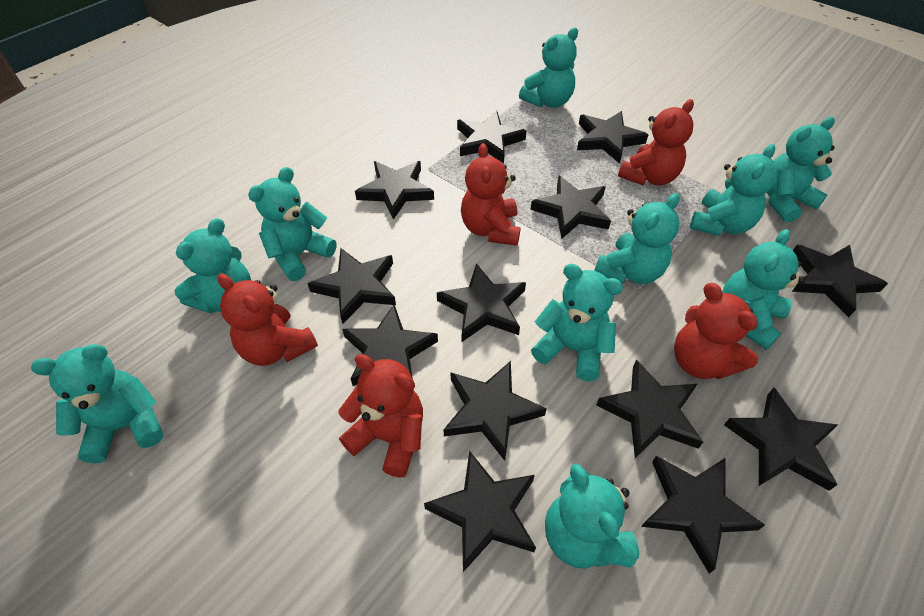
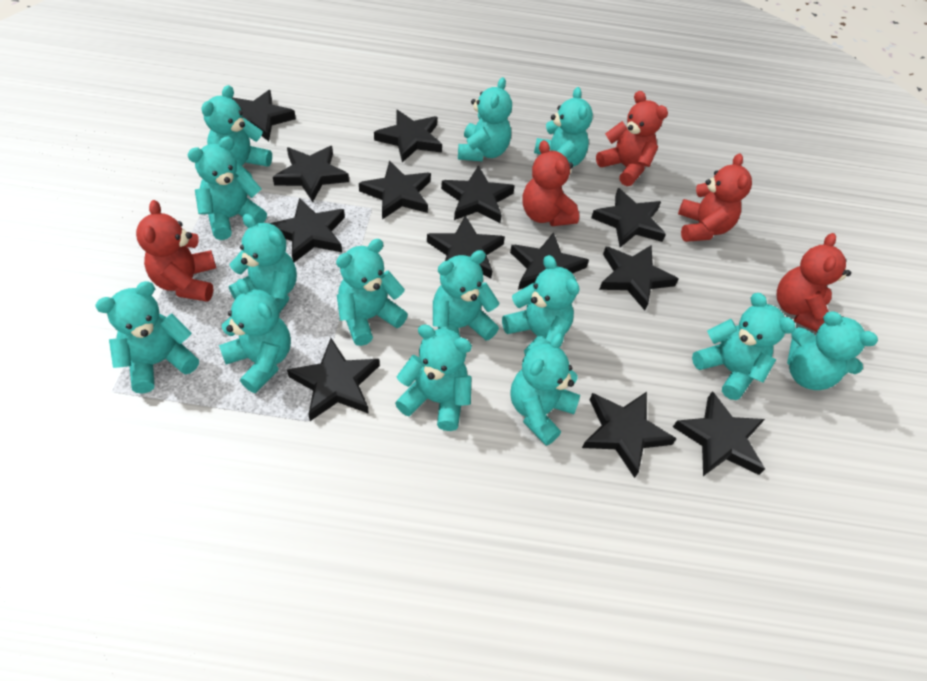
turquoise teddy bear: [31,344,163,463] [175,218,251,313] [248,167,336,281] [519,28,578,108] [531,264,623,381] [545,464,639,569] [594,193,680,284] [690,144,778,236] [722,229,805,350] [767,117,835,223] = 10 -> [95,281,199,394] [187,137,267,240] [202,85,272,177] [219,279,291,393] [229,214,297,314] [336,239,408,346] [395,324,472,431] [433,250,499,341] [458,77,512,161] [502,255,579,355] [510,333,580,446] [534,87,593,167] [692,293,796,400] [787,311,878,390] = 14

